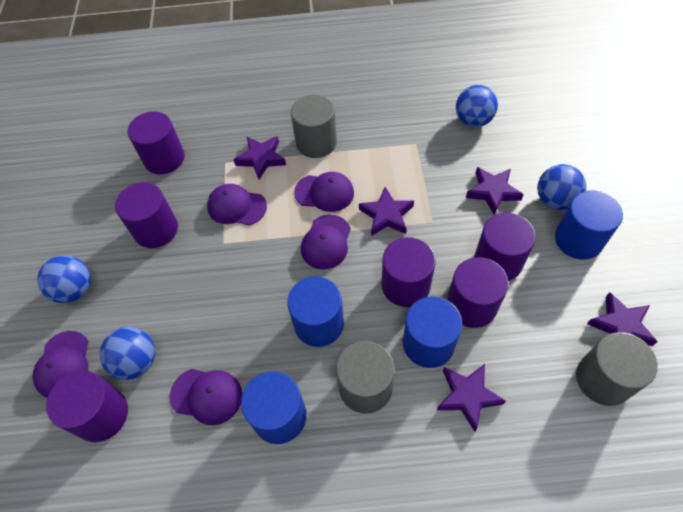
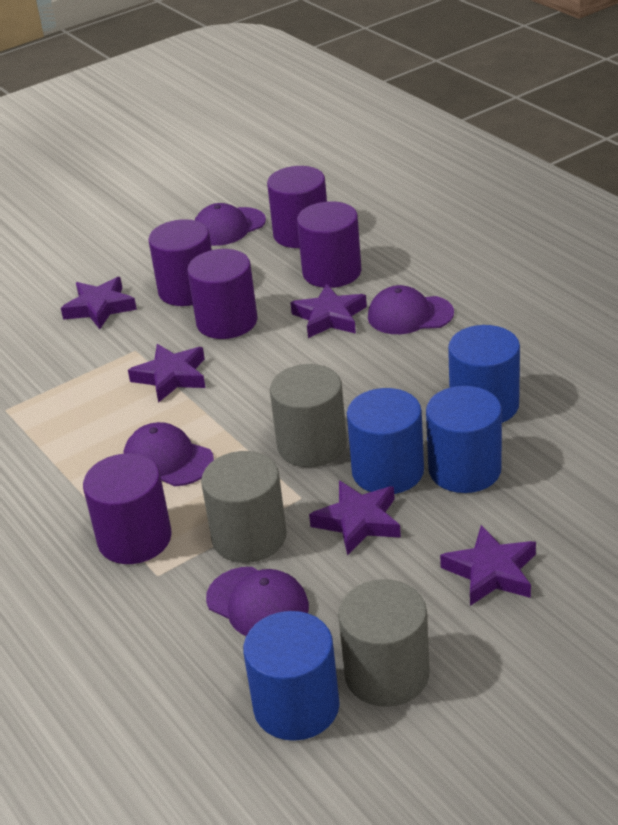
blue ball: [37,255,91,303] [100,327,155,380] [456,85,498,127] [537,164,586,210] = 4 -> none = 0
purple cap: [33,331,89,398] [170,369,242,425] [207,184,267,225] [294,172,354,212] [301,214,351,269] = 5 -> [123,422,214,486] [195,203,266,246] [206,567,309,636] [368,285,454,334] = 4
purple cylinder: [46,371,128,442] [115,182,178,248] [128,111,185,174] [382,237,435,307] [447,257,509,328] [474,213,536,281] = 6 -> [83,453,172,564] [148,219,212,306] [187,249,258,339] [267,166,327,248] [297,201,361,288] = 5

